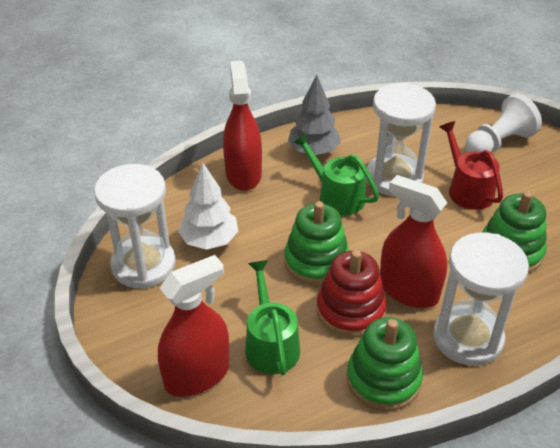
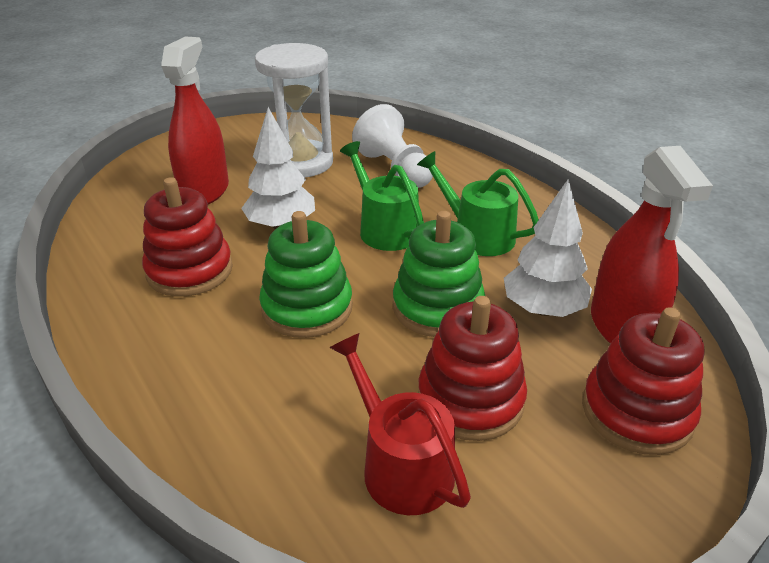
green stacking toy: [284,201,349,285] [347,317,423,411] [482,191,547,273] = 3 -> [259,211,353,338] [393,211,485,337] = 2
grey tree: [288,75,341,155] = 1 -> none = 0
red spray bottle: [158,255,230,397] [223,61,262,191] [380,175,447,308] = 3 -> [161,37,229,204] [591,146,713,344] = 2
red stacking toy: [317,250,386,337] = 1 -> [142,177,233,297] [418,296,527,441] [582,307,704,455] = 3
white hourglass: [94,164,176,289] [366,83,436,197] [433,232,529,366] = 3 -> [255,43,333,178] = 1
white tree: [178,162,238,250] = 1 -> [241,107,315,229] [504,179,592,317] = 2

